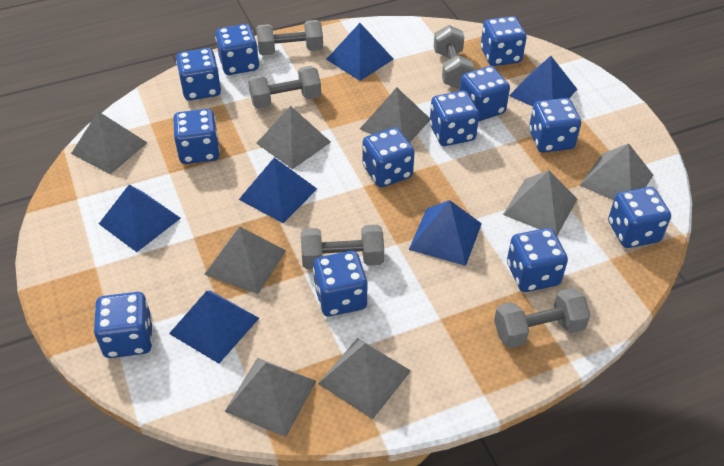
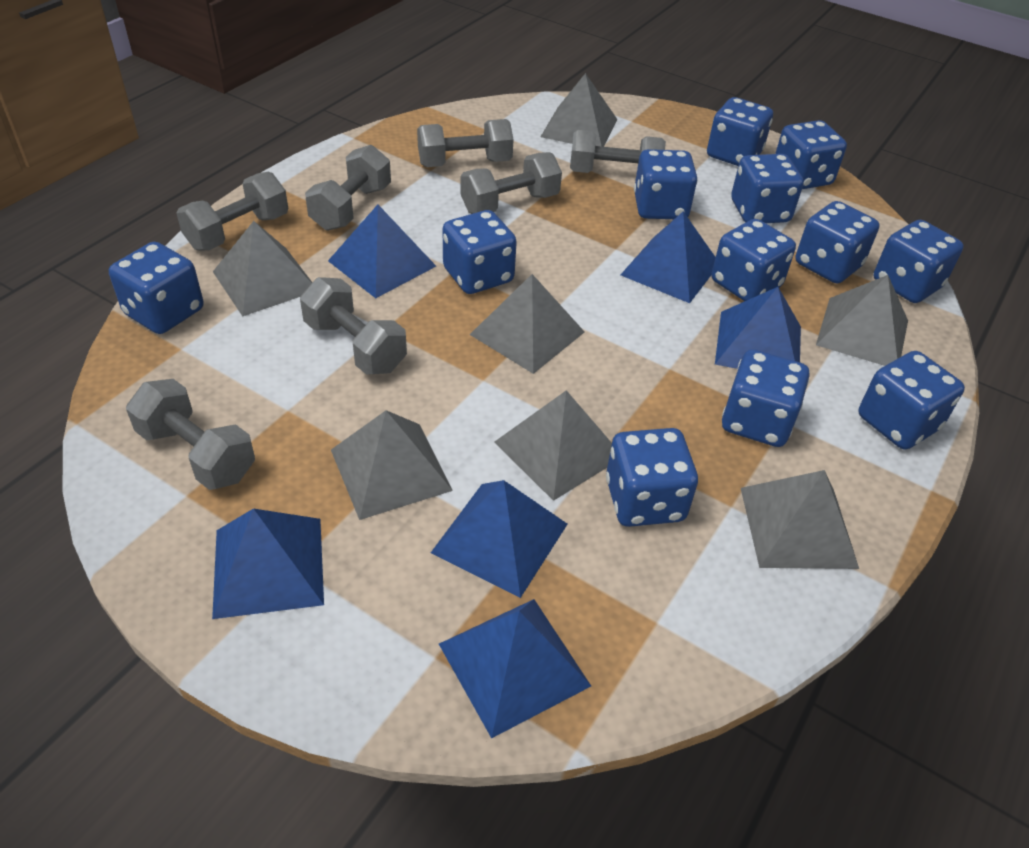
grey dumbbell: [248,66,321,109] [256,20,323,56] [301,225,384,269] [434,25,474,89] [494,288,591,348] = 5 -> [126,379,255,490] [176,172,288,251] [300,277,407,375] [305,145,391,231] [417,119,514,167] [460,152,562,214] [570,130,666,173] = 7
grey pyramid: [71,111,148,174] [204,227,286,294] [224,358,316,437] [256,106,331,169] [318,338,411,419] [360,88,430,143] [503,170,577,236] [580,143,653,200] = 8 -> [213,221,313,316] [331,410,453,520] [470,274,584,374] [494,390,612,501] [540,73,617,147] [741,470,859,569] [816,275,908,366] = 7

